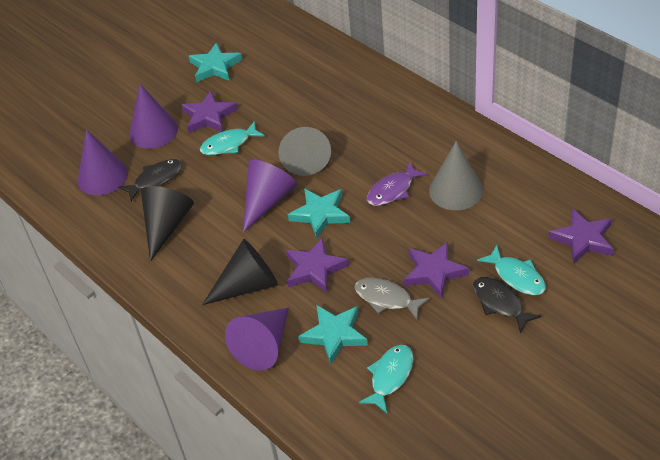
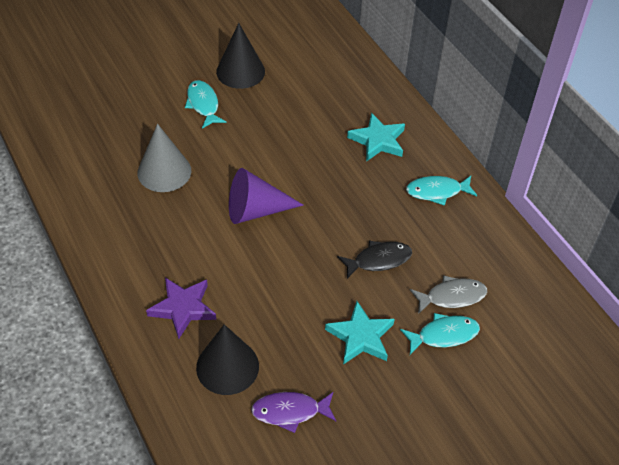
black fish: [118,159,183,201] [473,277,542,333] = 2 -> [337,241,412,279] = 1
grey cone: [278,127,331,176] [429,141,483,210] = 2 -> [138,124,191,192] = 1
purple cone: [78,129,128,196] [129,84,178,149] [225,308,289,371] [243,159,297,233] = 4 -> [229,168,303,224] = 1
purple star: [181,91,237,133] [286,238,349,293] [404,242,469,299] [549,208,614,264] = 4 -> [146,278,216,339] = 1
turquoise star: [189,43,242,83] [288,188,350,239] [299,305,368,364] = 3 -> [325,301,395,364] [347,112,405,162] = 2

